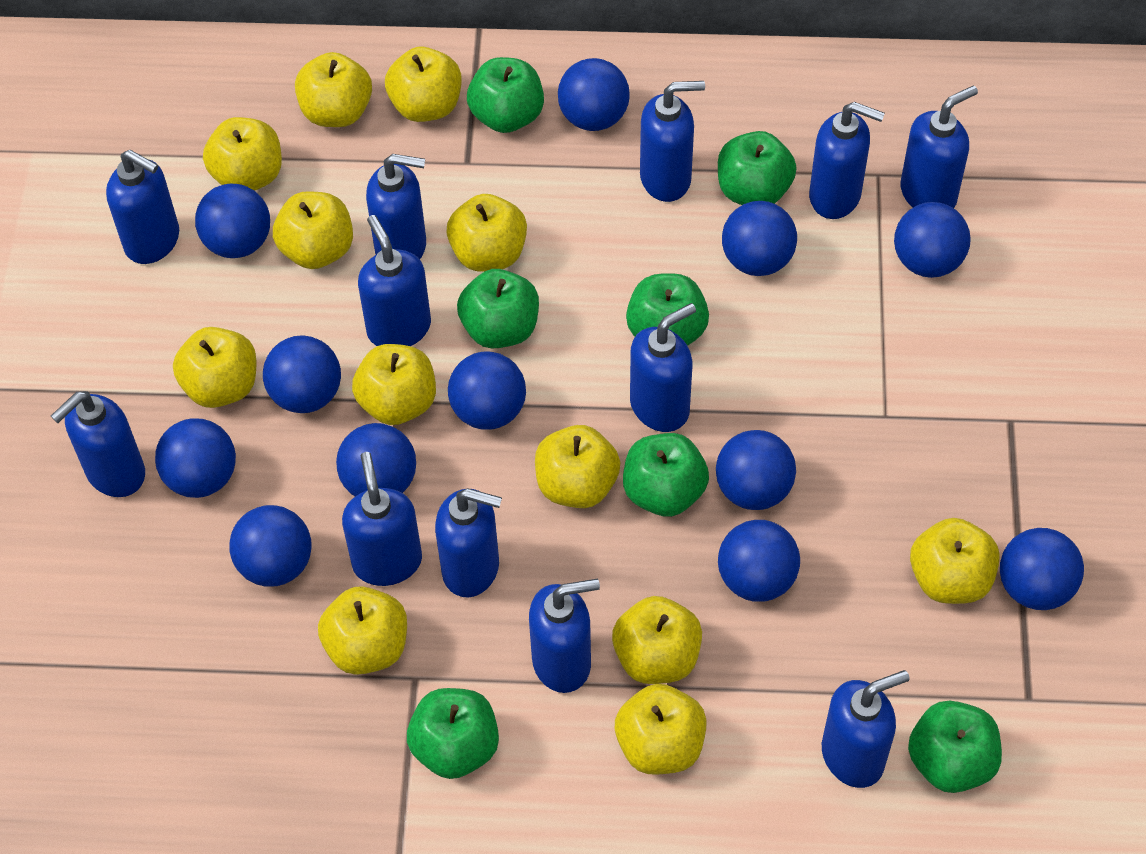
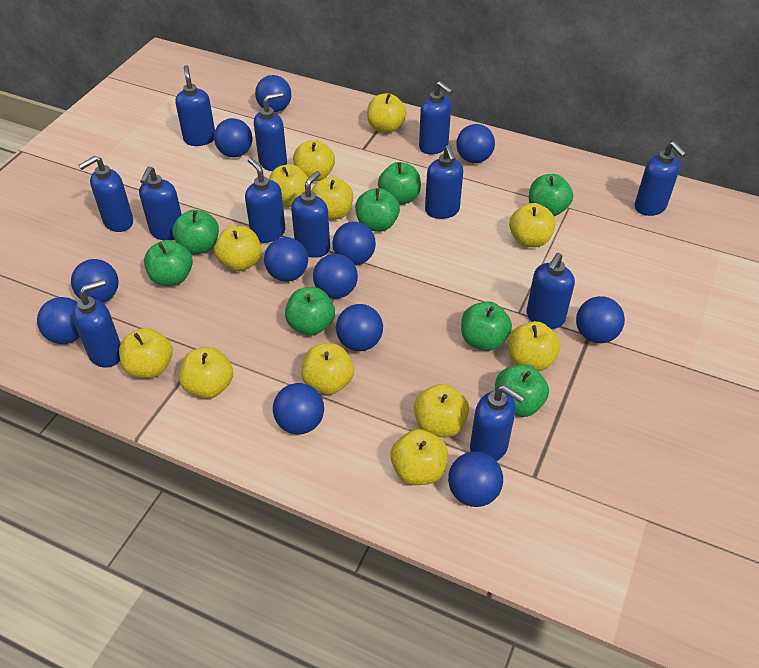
green apple: [407,688,499,779] [457,269,539,348] [467,57,544,133] [623,433,709,517] [626,273,709,346] [718,131,797,205] [908,701,1002,793] = 7 -> [144,240,193,286] [172,210,219,254] [285,287,335,335] [355,188,400,232] [378,162,421,205] [461,301,512,351] [495,364,549,417] [529,174,573,216] = 8

